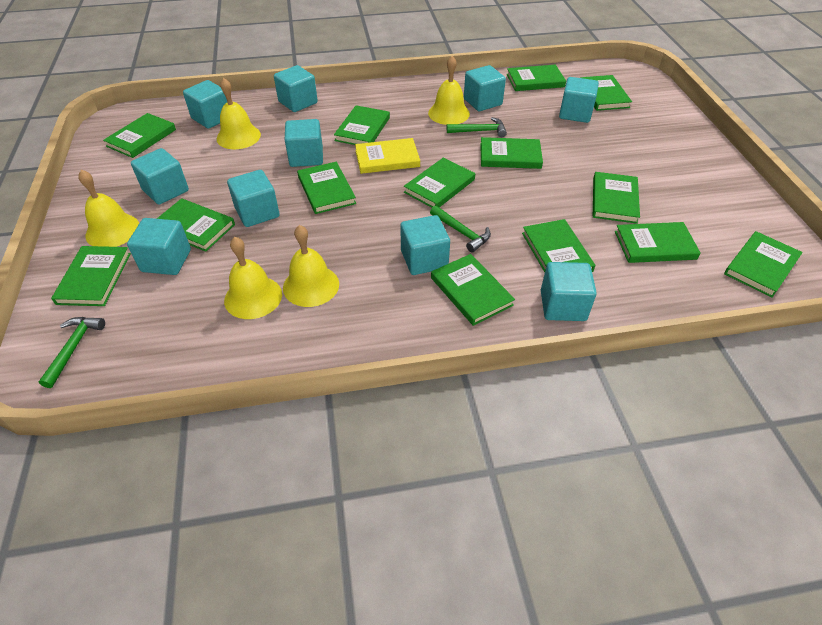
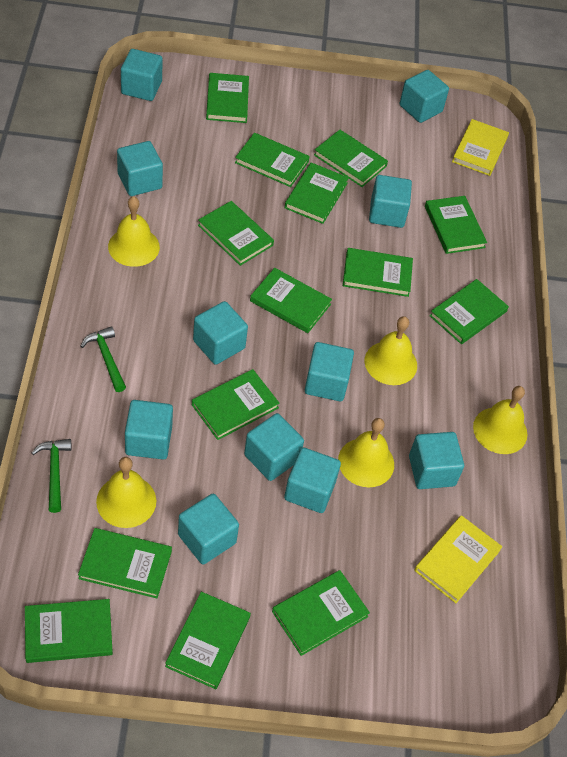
green hammer: [39,317,105,388] [430,206,491,253] [447,117,507,137] = 3 -> [32,439,72,513] [80,326,126,392] = 2
turquoise cube: [127,218,191,275] [131,148,189,205] [183,80,227,129] [227,170,280,227] [274,65,318,112] [285,119,323,167] [400,215,450,275] [464,65,506,111] [541,262,597,321] [559,77,599,123] = 10 -> [117,141,163,196] [121,49,163,101] [125,400,173,459] [178,494,239,565] [193,301,248,365] [244,413,304,481] [284,447,341,513] [305,342,354,401] [369,175,412,228] [400,70,449,123] [409,432,464,489] = 11
yellow book: [355,138,420,174] = 1 -> [414,515,502,603] [452,119,509,176] = 2

